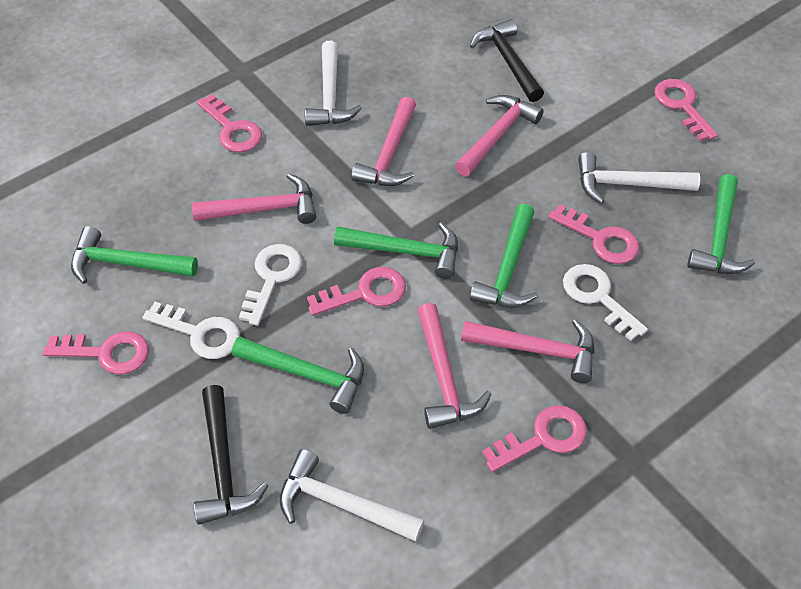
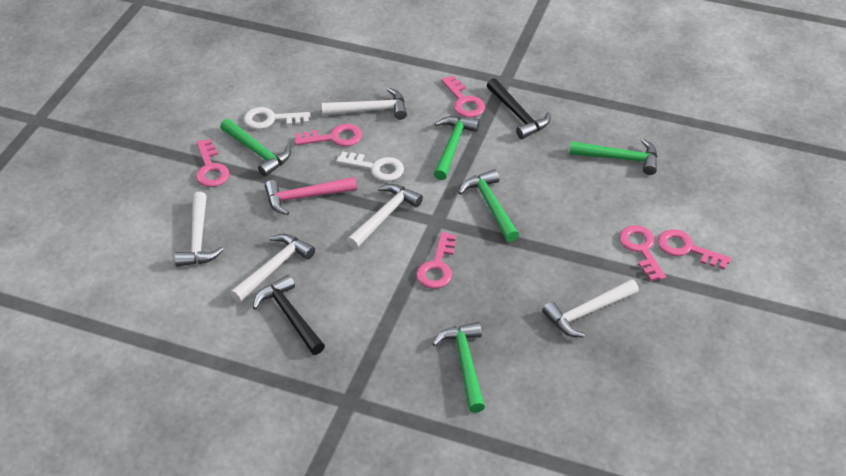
pink hammer: [192,174,316,224] [351,97,416,186] [417,303,492,429] [455,95,544,176] [461,319,595,383] = 5 -> [265,177,357,215] = 1
white hammer: [279,449,424,542] [305,41,362,126] [578,152,700,204] = 3 -> [174,192,224,267] [230,234,315,302] [322,88,407,120] [347,184,423,249] [542,279,639,338] = 5
white key: [143,302,240,359] [239,244,302,326] [563,264,648,341] = 3 -> [244,107,311,129] [336,151,404,181] = 2

